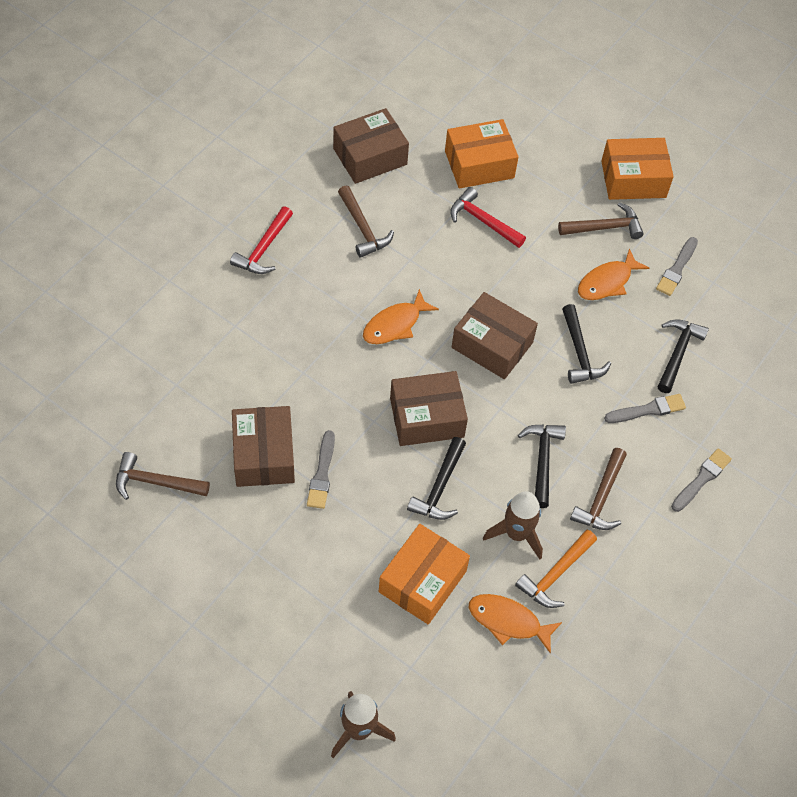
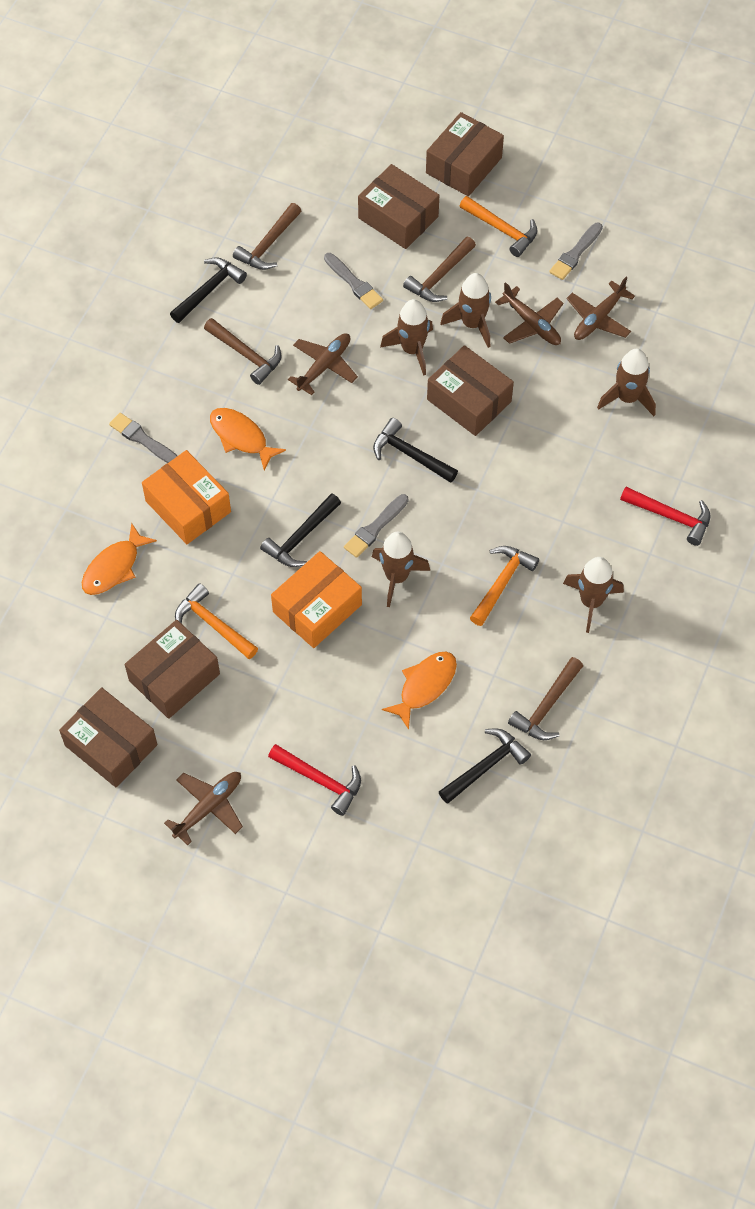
brown box: [232,406,295,487] [333,108,409,184] [390,371,468,446] [452,292,538,379] = 4 -> [59,687,158,788] [125,620,220,719] [358,164,439,249] [426,112,504,196] [427,345,514,436] = 5
brown plane: none = 0 -> [164,772,243,845] [288,333,358,395] [495,282,564,345] [567,277,635,340] = 4
brown rocket: [331,691,396,758] [483,491,543,560] = 2 -> [372,532,430,607] [380,299,433,376] [440,273,491,348] [563,557,624,633] [597,349,656,416] = 5
orange box: [379,524,470,624] [445,119,518,189] [601,138,674,200] = 3 -> [142,450,231,544] [271,551,362,648] = 2
orange hammer: [515,530,597,608] = 1 -> [175,583,258,659] [460,196,537,257] [470,546,539,626] = 3

